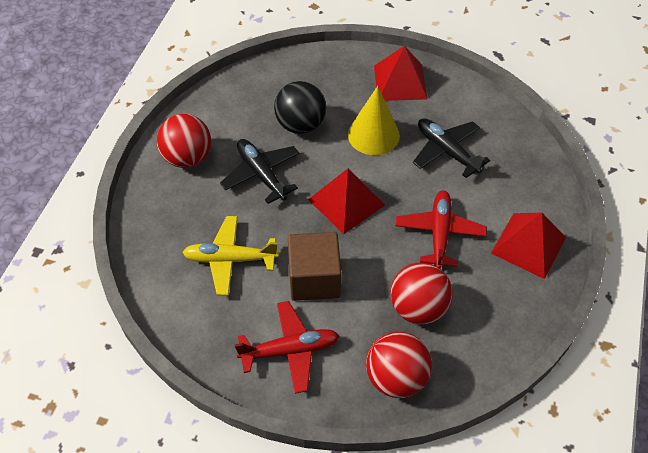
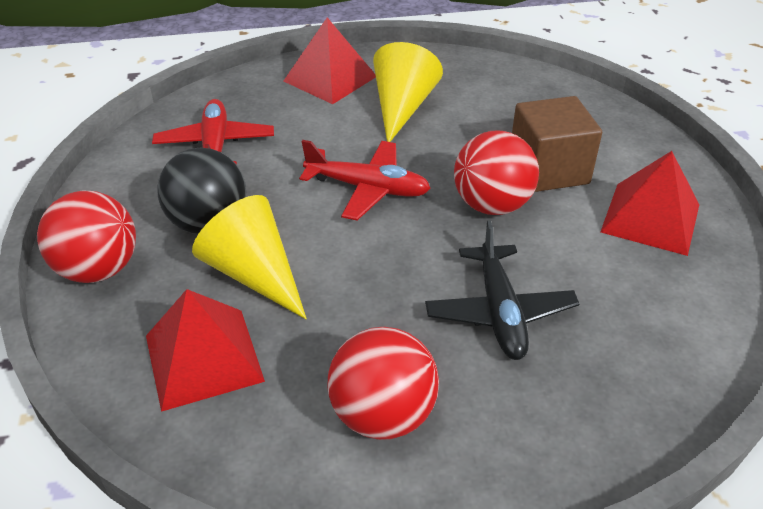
black plane: [220,139,299,204] [413,118,490,178] = 2 -> [425,221,579,360] = 1
yellow cone: [348,86,400,155] = 1 -> [192,195,307,319] [373,42,443,142] = 2
yellow plane: [182,216,279,296] = 1 -> none = 0

